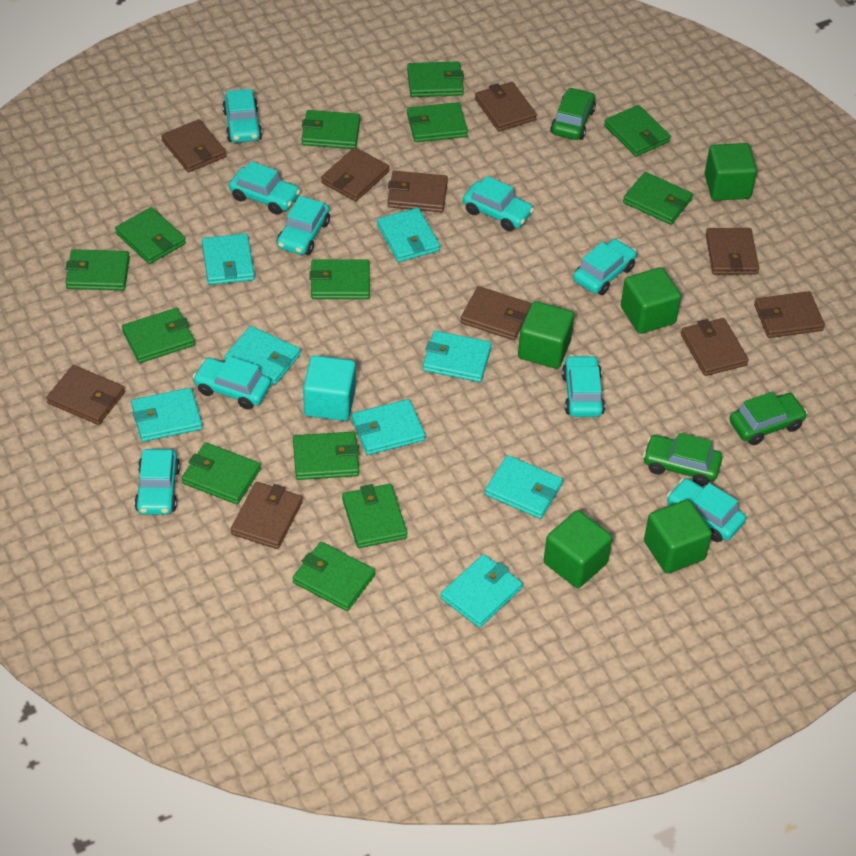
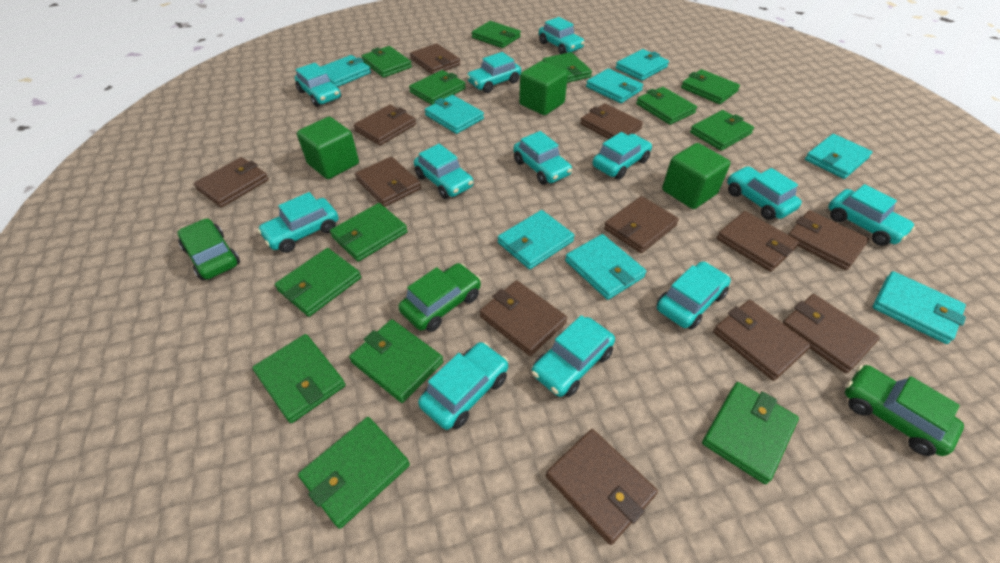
brown wallet: [46,365,125,425] [161,120,226,172] [231,482,303,549] [321,147,389,201] [388,171,448,212] [460,286,531,340] [475,82,537,131] [681,318,749,376] [706,228,759,275] [754,291,825,338] = 10 -> [194,157,269,207] [353,105,416,145] [355,157,421,207] [410,43,460,74] [480,281,567,356] [546,429,658,545] [580,103,643,139] [604,196,679,253] [713,300,811,381] [716,211,799,272] [783,294,880,373] [788,210,869,270] = 12
green cube: [518,301,574,369] [544,510,612,588] [621,267,681,334] [644,499,712,574] [704,143,757,201] = 5 -> [297,117,359,179] [519,61,568,115] [662,143,731,209] = 3
turquoise car: [134,449,180,515] [193,356,271,409] [222,89,262,143] [229,161,300,215] [277,196,330,255] [463,176,534,231] [562,355,605,417] [573,239,637,295] [667,478,746,542] = 9 -> [257,192,339,253] [295,63,341,107] [414,144,474,199] [418,342,508,430] [466,52,521,93] [513,131,572,185] [532,315,615,397] [539,17,585,54] [593,132,652,180] [656,261,731,330] [727,166,802,220] [828,184,916,246] = 12
turquoise cube: [303,355,356,421] = 1 -> none = 0

